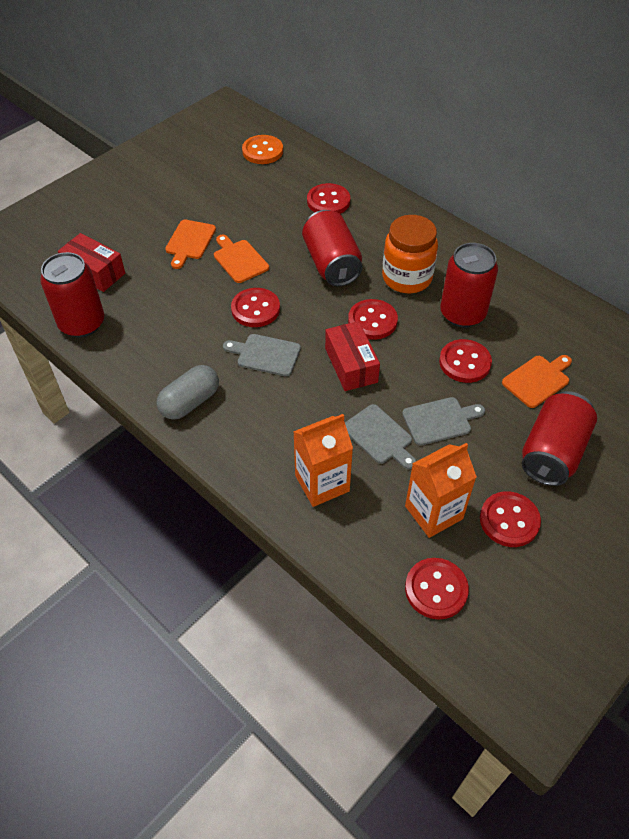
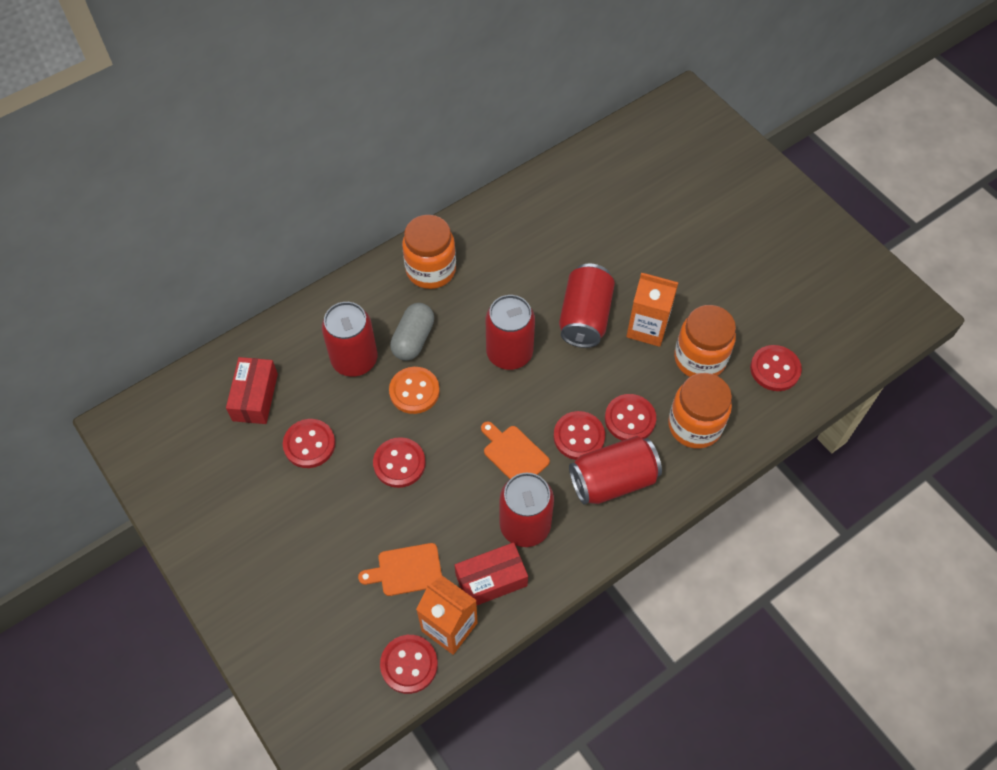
grey cutting board: [223,334,301,377] [345,404,416,469] [402,397,485,446] = 3 -> none = 0
orange cutting board: [165,220,216,269] [214,235,269,283] [502,355,572,408] = 3 -> [358,543,442,596] [481,421,550,479] = 2
orange jar: [382,215,438,293] = 1 -> [402,215,456,289] [668,373,732,449] [674,305,736,377] = 3
red can: [40,252,104,337] [302,210,362,286] [440,243,498,327] [522,391,597,486] = 4 -> [322,302,378,377] [486,295,535,370] [500,473,554,547] [559,264,615,348] [569,436,662,505] = 5

